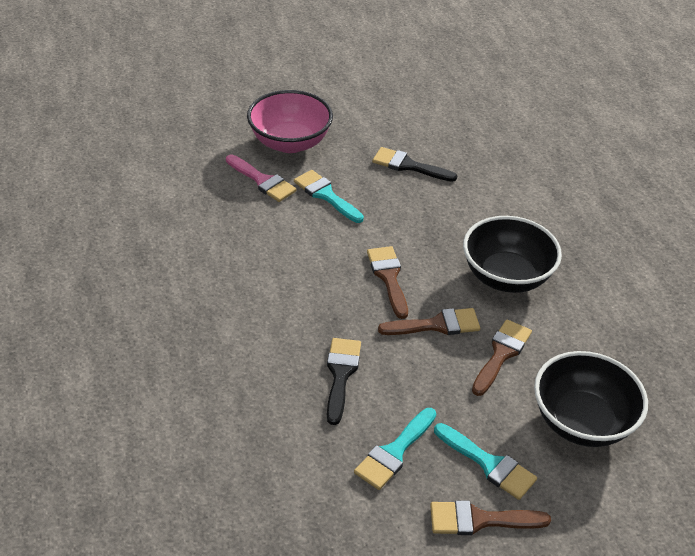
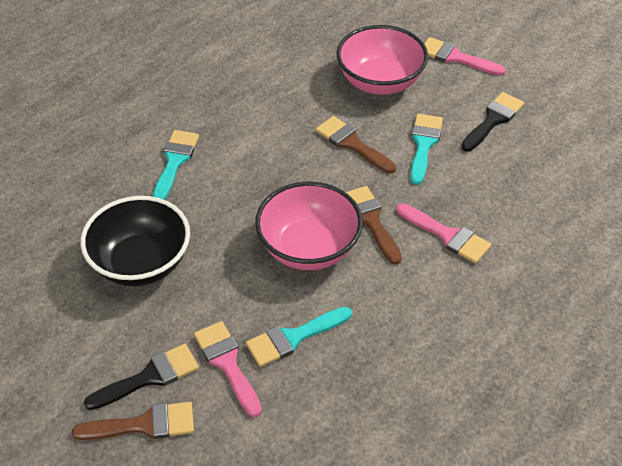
black bowl: [463,216,562,293] [534,351,648,447] = 2 -> [80,196,190,286] = 1
brown brush: [367,246,408,319] [378,308,480,335] [430,500,551,535] [472,320,532,396] = 4 -> [72,402,194,440] [316,116,396,174] [346,186,402,265] = 3
pink bowl: [247,90,333,153] = 1 -> [255,182,363,270] [336,25,428,95] = 2
pink brush: [226,154,297,202] = 1 -> [194,321,262,417] [396,203,491,264] [424,37,506,76] = 3

